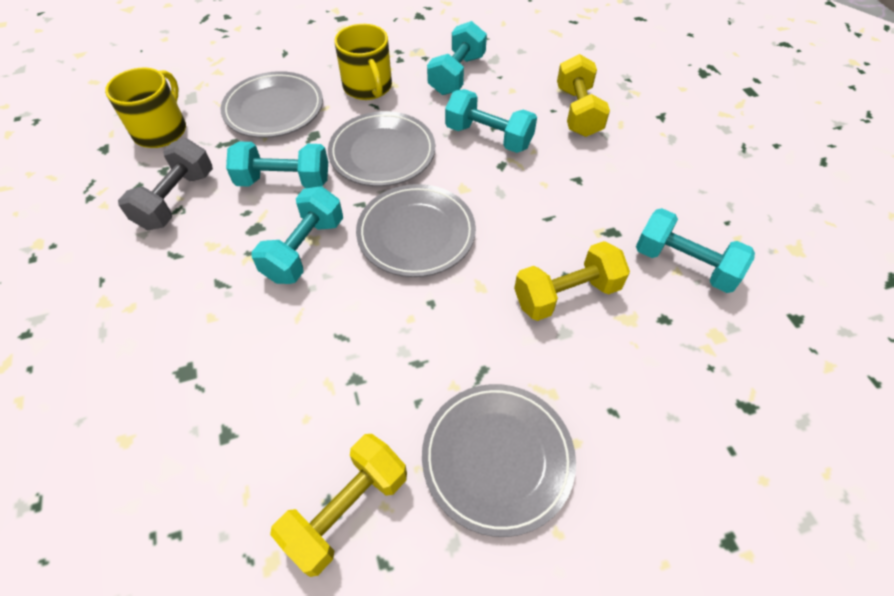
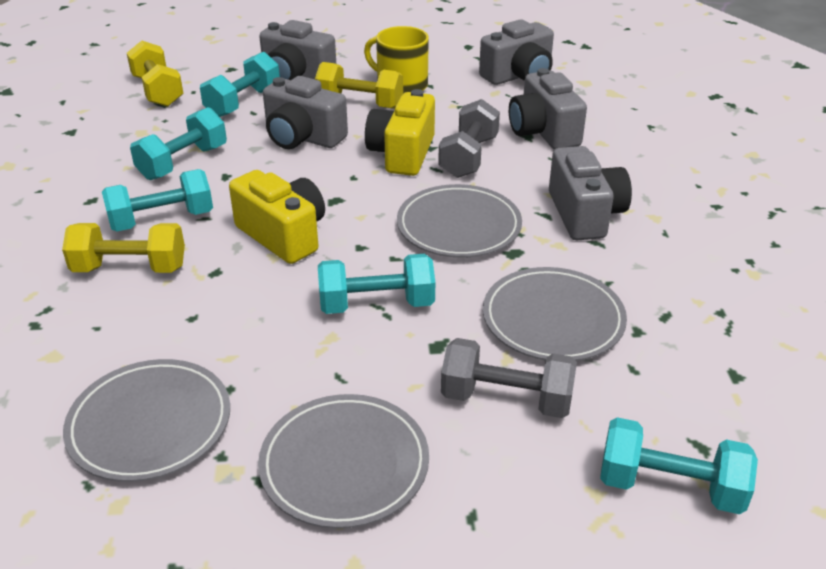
grey camera: none = 0 -> [259,20,336,80] [263,76,348,149] [479,19,554,85] [509,68,587,150] [549,146,632,240] = 5
grey dumbbell: [118,138,213,230] = 1 -> [438,99,500,178] [441,338,577,418] = 2
yellow camera: none = 0 -> [229,170,325,264] [365,89,435,176] = 2
yellow mug: [105,68,186,148] [334,24,392,100] = 2 -> [364,26,429,94] = 1

